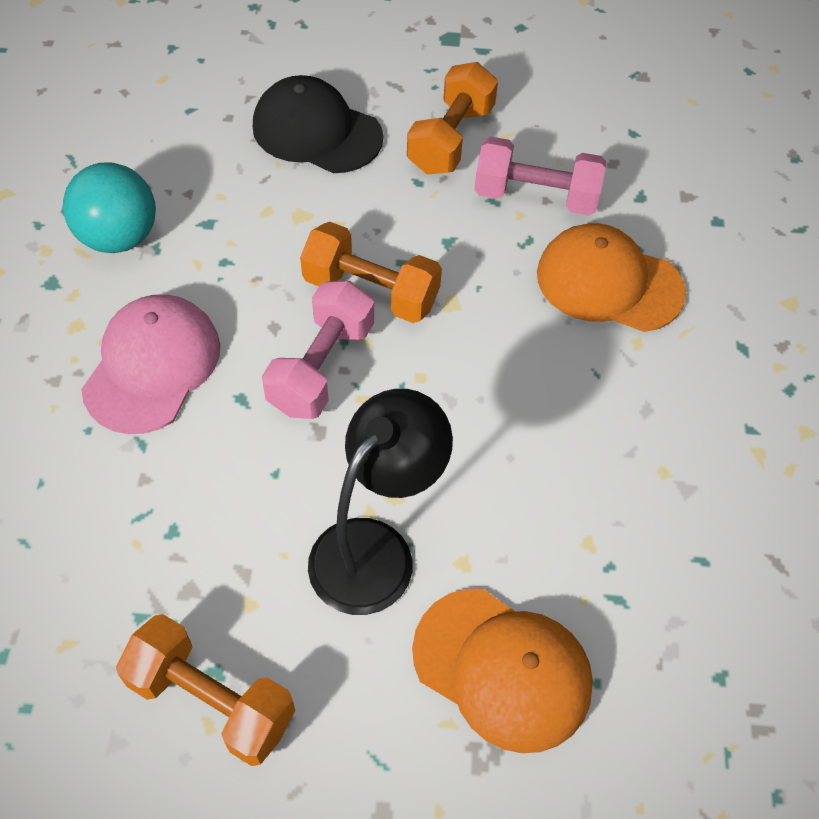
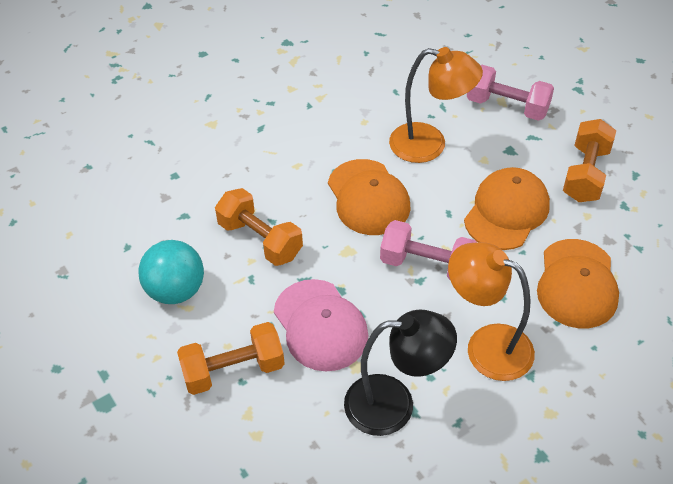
black cap: [253,75,383,173] = 1 -> none = 0
orange cap: [412,589,593,753] [537,223,686,332] = 2 -> [328,159,411,235] [464,167,550,250] [537,239,619,328] = 3
orange lamp: none = 0 -> [389,47,483,163] [448,242,535,381] = 2

